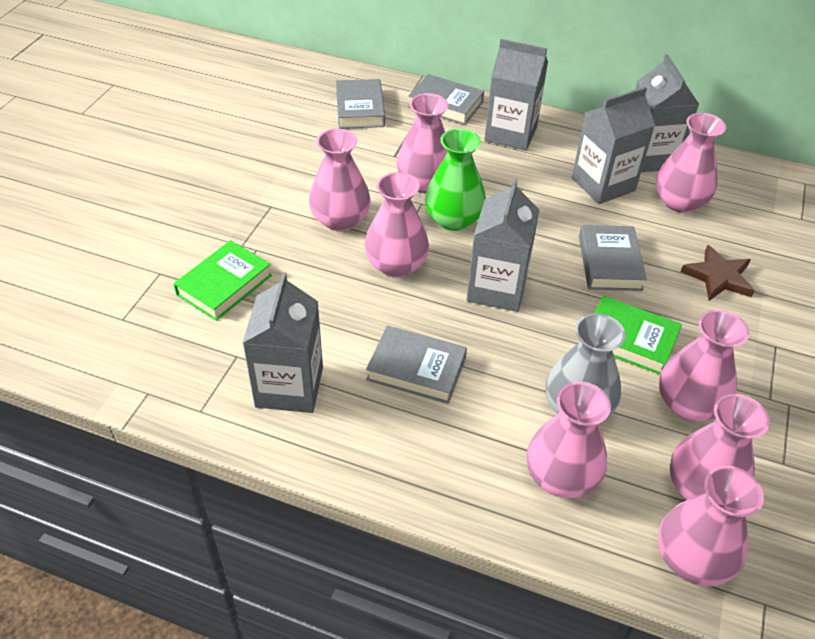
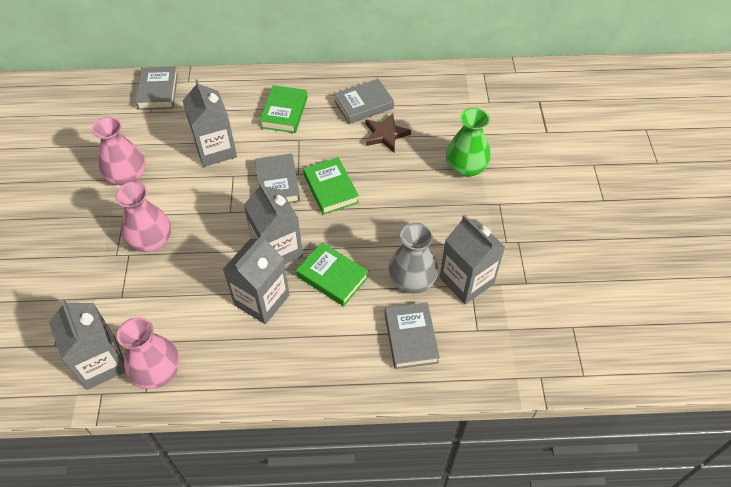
green book: [173,240,272,321] [595,296,682,375] = 2 -> [260,85,307,133] [296,242,368,306] [303,157,359,215] = 3
pink vase: [309,128,371,231] [364,172,429,278] [397,93,448,193] [527,382,611,498] [656,113,726,213] [658,465,764,586] [659,309,750,421] [670,394,770,500] = 8 -> [91,117,146,185] [115,182,171,252] [117,317,180,389] = 3

